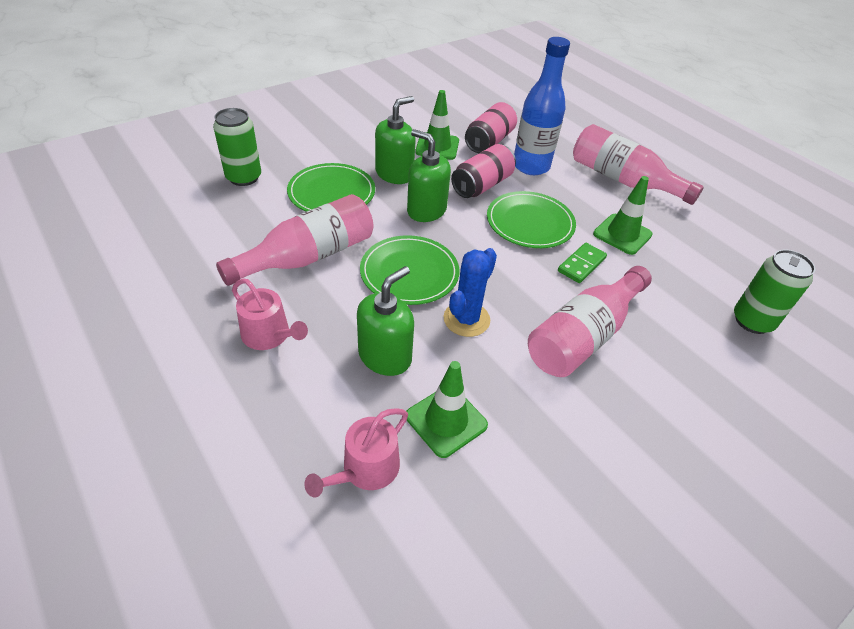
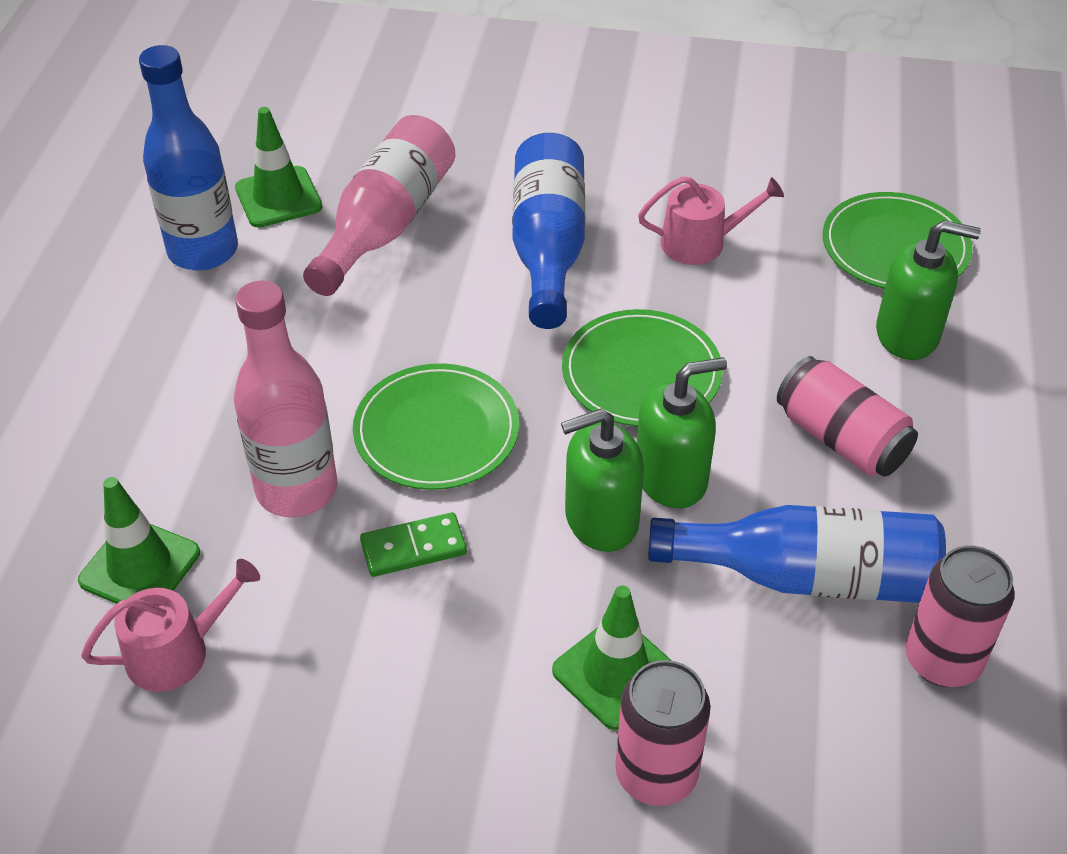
blue bottle: [514,37,570,175] = 1 -> [139,45,238,271] [512,133,585,329] [648,505,946,603] = 3
blue cactus: [443,248,497,337] = 1 -> none = 0
green can: [213,108,261,186] [734,249,816,334] = 2 -> none = 0
pink bottle: [216,194,374,286] [528,266,652,377] [573,124,704,205] = 3 -> [234,280,338,517] [303,115,456,296] = 2
pink can: [451,144,516,198] [465,102,517,153] = 2 -> [615,660,711,806] [777,356,918,477] [905,546,1015,687] = 3

